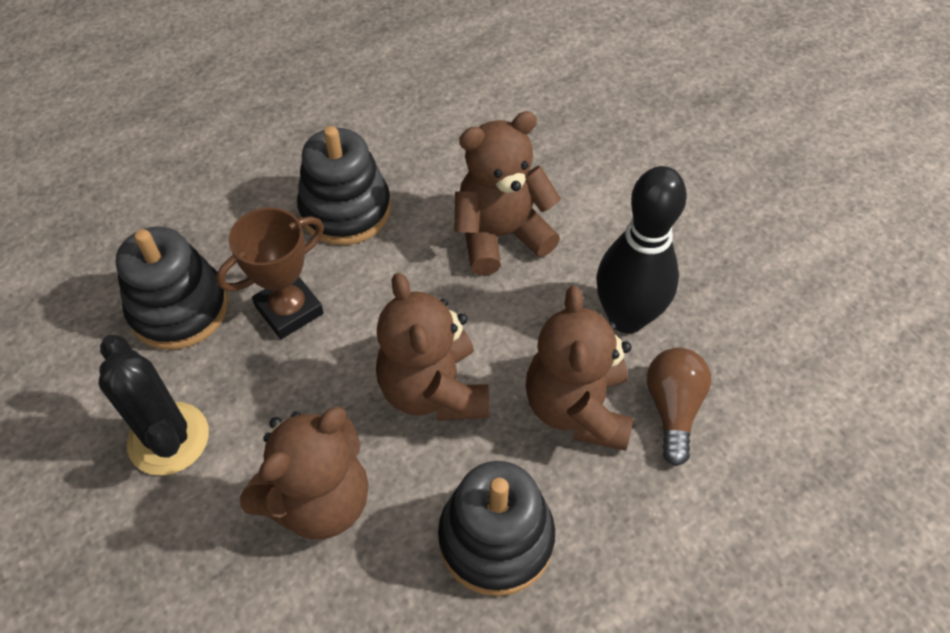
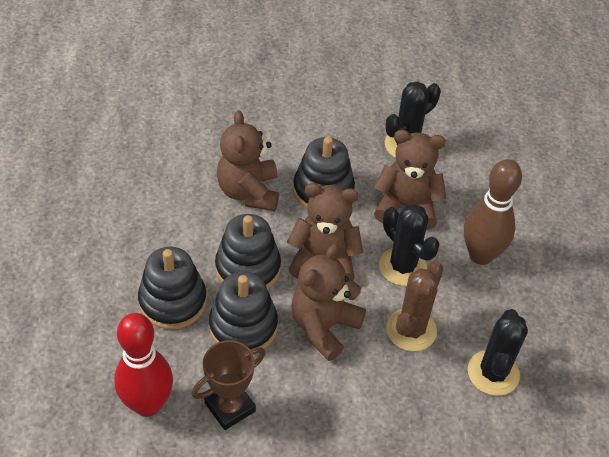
black bowling pin: [596,166,687,334] = 1 -> none = 0
black cactus: [99,335,209,475] = 1 -> [379,204,440,286] [385,81,441,158] [468,309,528,396] = 3
black stacking toy: [116,226,228,350] [297,126,391,245] [438,461,555,596] = 3 -> [138,247,207,329] [209,272,278,349] [215,214,281,289] [293,137,355,209] = 4
brown bowling pin: none = 0 -> [464,159,522,265] = 1
brown cactus: none = 0 -> [386,261,443,351] = 1
brown light bulb: [647,348,711,466] = 1 -> none = 0
red bowling pin: none = 0 -> [114,313,173,417] = 1

